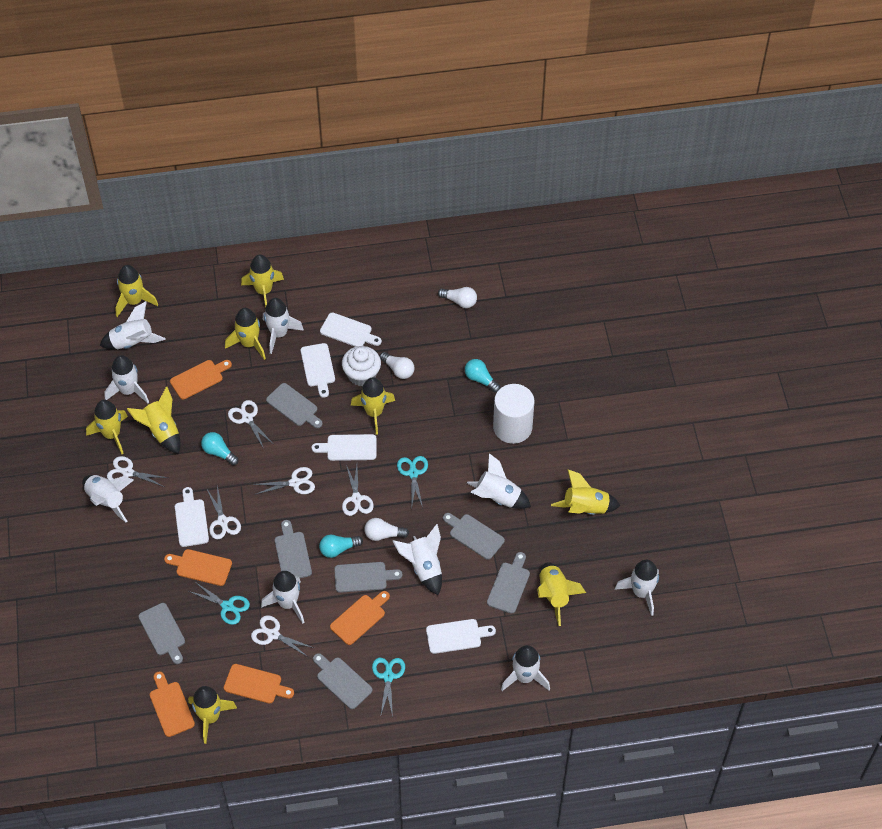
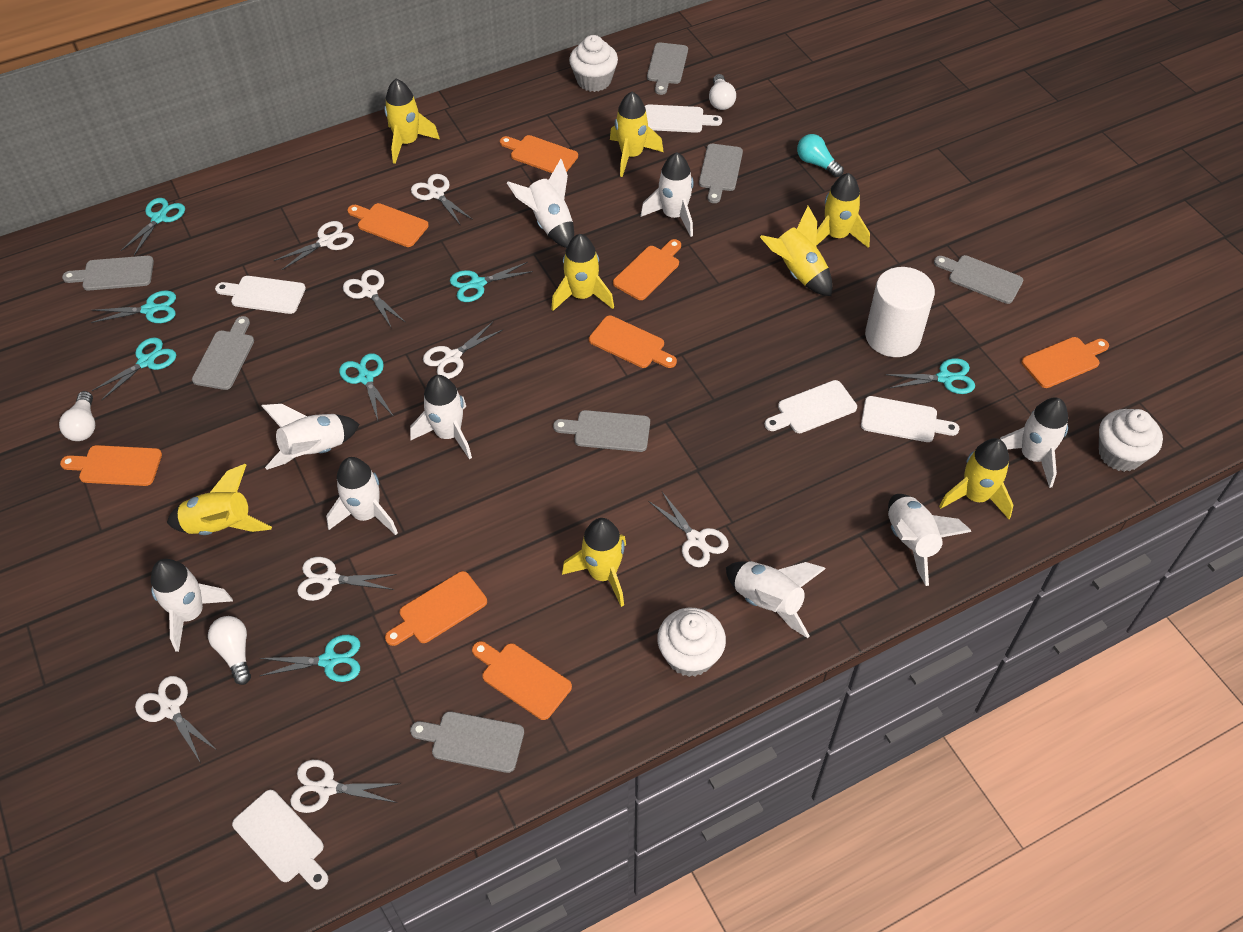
orange cutting board: [150,671,195,737] [164,549,232,586] [170,360,232,400] [224,664,294,704] [330,591,390,645] = 5 -> [60,445,162,486] [348,203,429,247] [385,571,487,646] [472,641,572,720] [500,135,578,173] [589,315,677,368] [613,239,681,300] [1021,337,1109,388] = 8
turquoise light bulb: [201,432,239,465] [319,535,363,558] [465,359,500,392] = 3 -> [797,134,844,177] = 1
turquoise scissors: [188,582,250,625] [372,658,405,717] [397,456,428,508] = 3 -> [91,290,176,323] [92,337,176,400] [121,198,185,255] [260,635,360,682] [339,353,394,420] [450,262,533,302] [885,358,975,394] = 7
white cupcake: [342,346,381,386] = 1 -> [569,35,618,92] [657,608,726,677] [1099,409,1163,472] = 3
white scissors: [107,456,168,487] [207,485,241,539] [228,400,273,449] [251,615,314,657] [253,467,315,494] [342,465,374,516] = 6 -> [135,676,218,763] [274,221,354,270] [290,760,401,813] [297,557,397,601] [343,269,405,327] [411,174,473,226] [423,322,502,379] [648,492,729,567] = 8
yellow rocket: [86,400,128,454] [115,265,158,317] [127,387,181,454] [188,686,237,744] [225,308,266,360] [241,255,284,308] [351,377,395,435] [537,562,586,626] [551,469,620,515] = 9 -> [167,464,272,535] [384,79,440,164] [551,234,614,311] [562,518,626,607] [610,92,664,177] [760,206,833,296] [816,173,870,248] [939,438,1013,519] = 8

